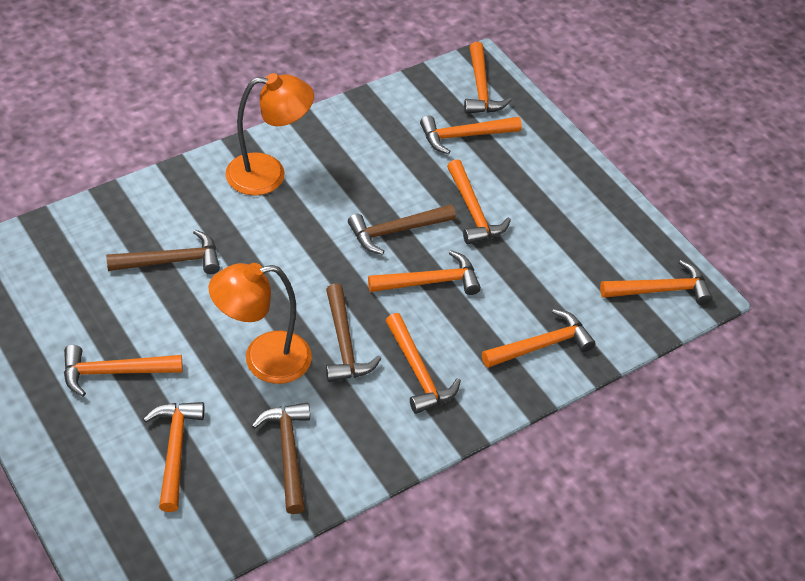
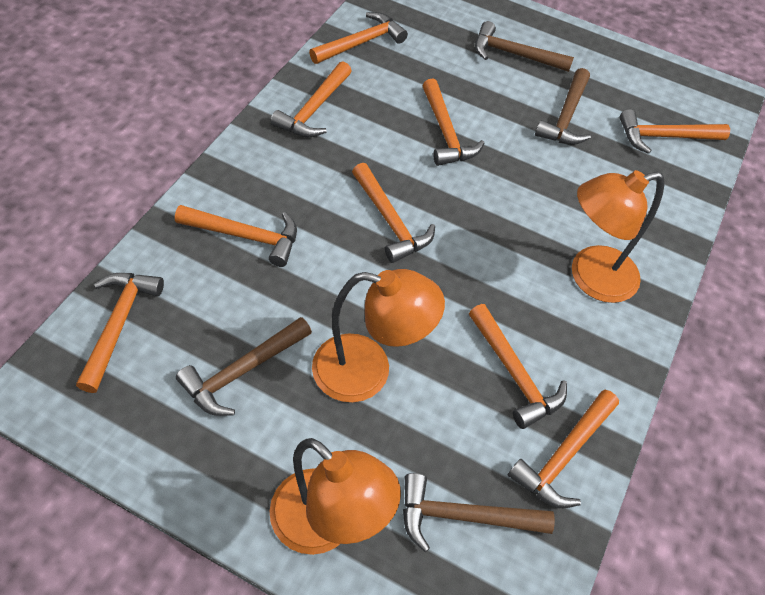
orange lamp: [209,263,312,384] [225,73,314,196] = 2 -> [269,438,401,555] [312,269,445,402] [572,170,665,303] = 3

